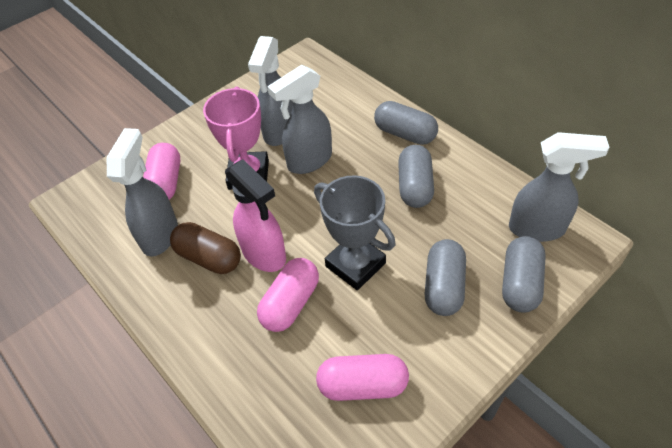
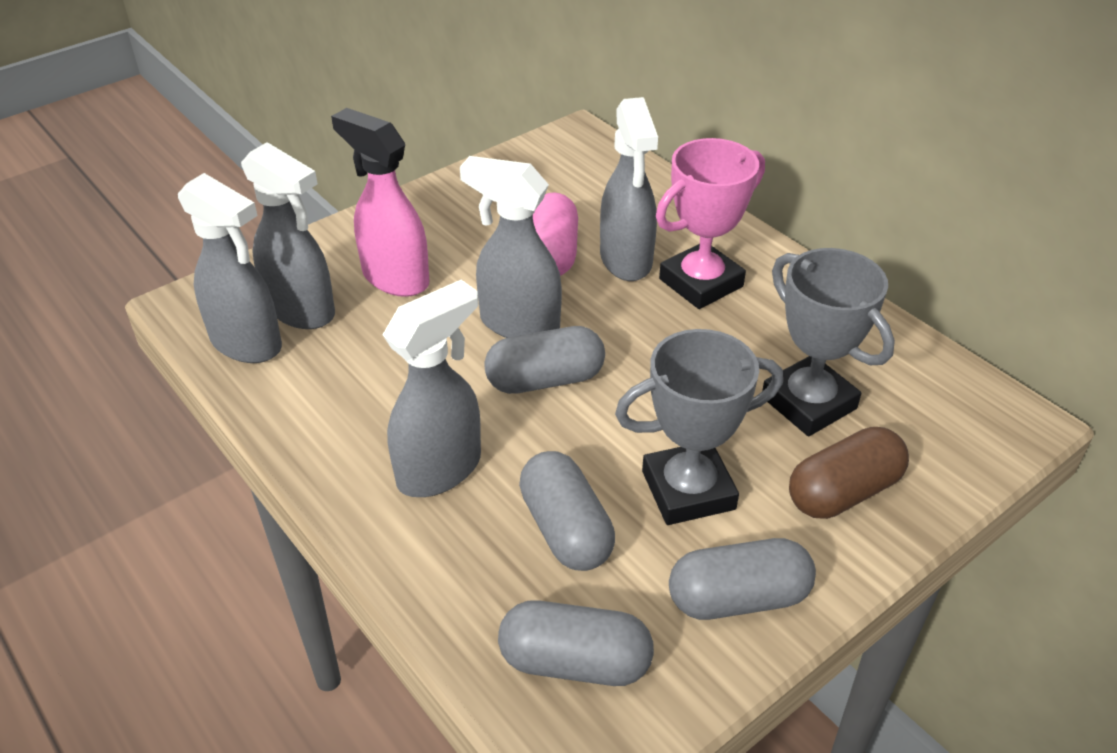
grey spray bottle: [107,128,178,256] [248,36,293,146] [267,65,332,174] [509,132,610,242] = 4 -> [178,173,282,363] [241,142,335,329] [383,280,481,497] [460,156,562,338] [600,97,658,281] = 5
grey trophy: [314,175,396,290] = 1 -> [615,329,783,525] [762,248,895,436] = 2
pink capsule: [143,143,180,200] [257,258,319,332] [316,354,409,401] = 3 -> [533,192,578,276] = 1

